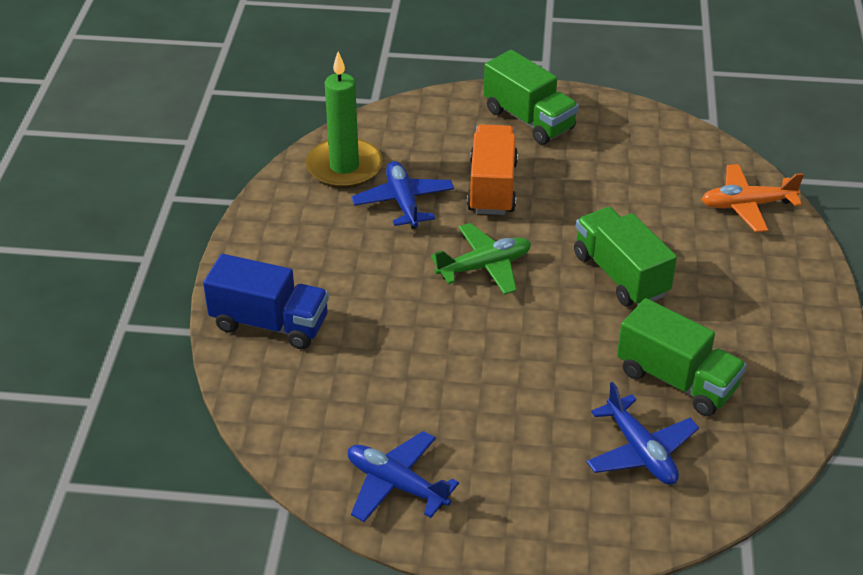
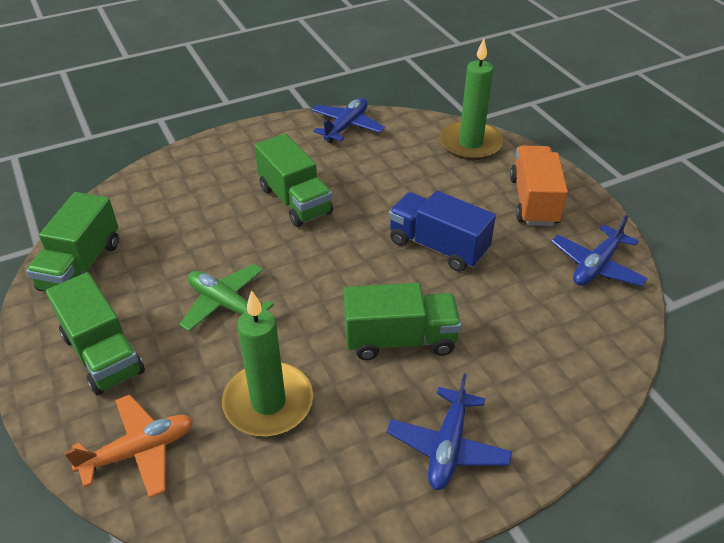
green candle: [306,52,383,188] = 1 -> [222,290,313,436] [440,38,503,160] = 2
green truck: [484,50,579,145] [574,207,677,306] [617,298,747,416] = 3 -> [26,192,119,291] [46,272,145,395] [255,134,333,227] [344,283,461,360] = 4

